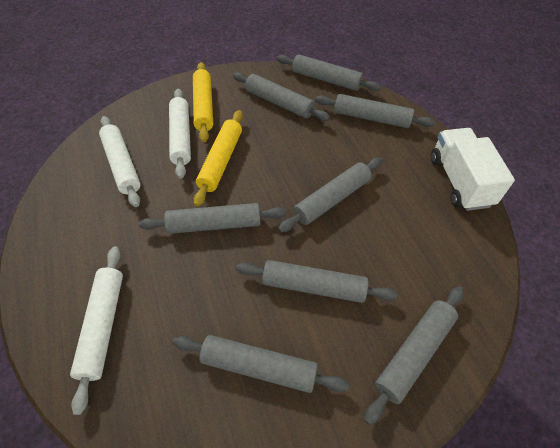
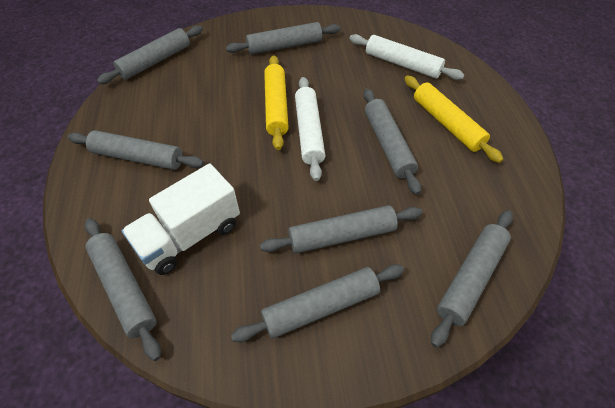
white rolling pin: [70,246,123,415] [99,116,141,207] [169,89,191,179] = 3 -> [295,77,325,181] [349,34,464,80] = 2

